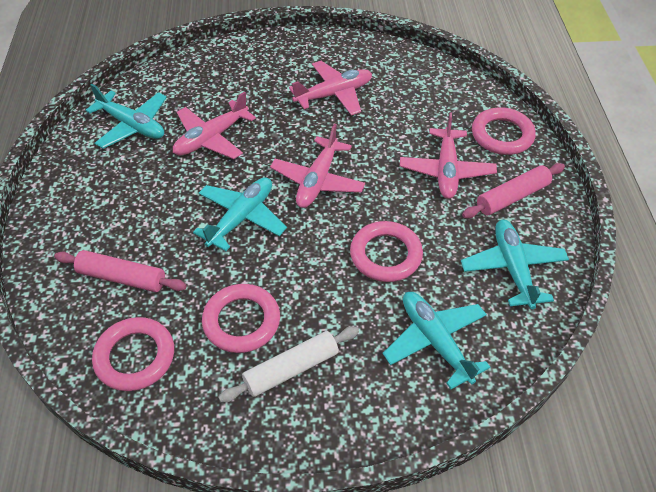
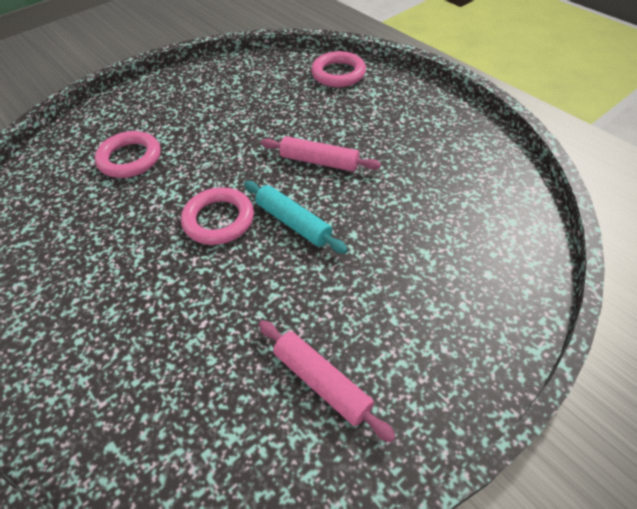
pink plane: [173,91,256,159] [270,124,365,208] [289,61,372,115] [400,112,497,199] = 4 -> none = 0
pink ring: [92,317,174,391] [202,284,280,353] [350,221,423,282] [472,107,536,155] = 4 -> [94,131,161,178] [181,187,254,245] [311,51,366,87] = 3
turquoise plane: [85,84,167,148] [193,177,287,251] [383,292,490,389] [461,220,569,309] = 4 -> none = 0
turquoise rolling pin: none = 0 -> [244,181,348,254] = 1
white rolling pin: [218,327,359,402] = 1 -> none = 0

